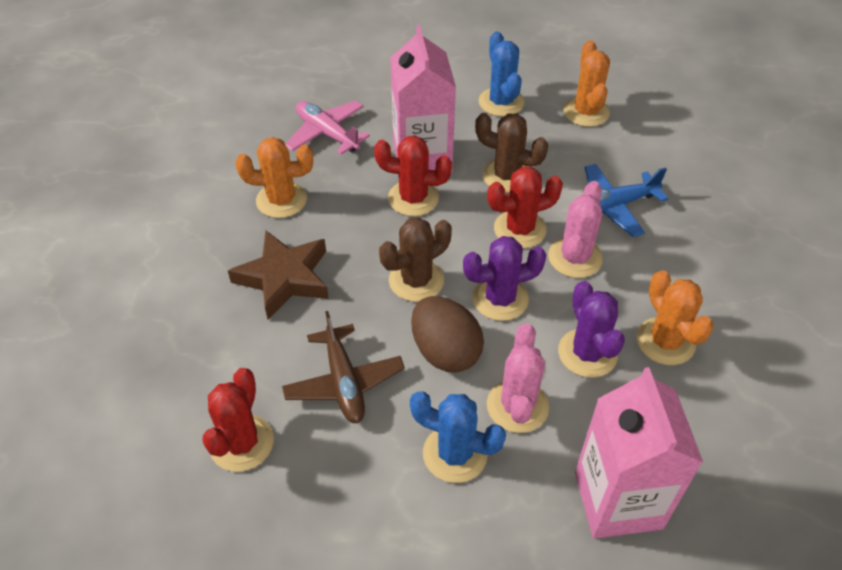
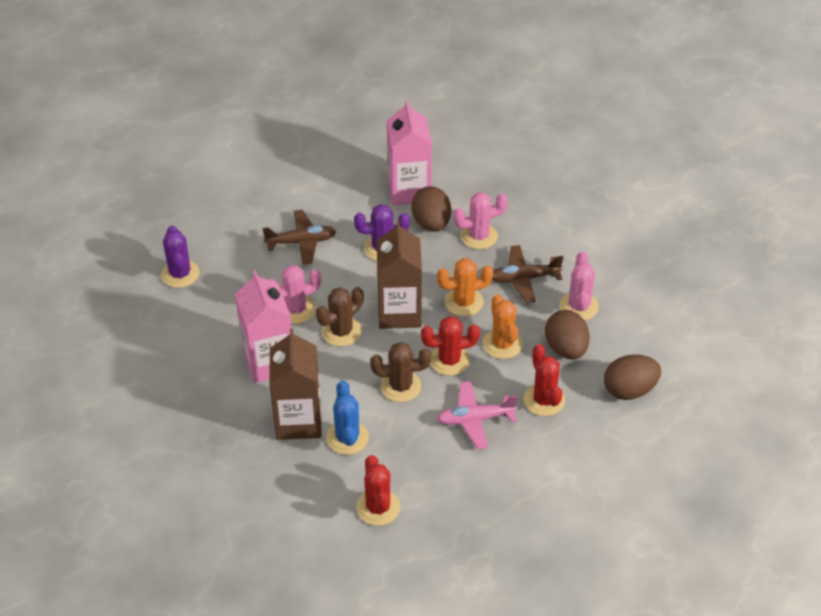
blue cactus: [410,391,506,483] [479,31,524,117] = 2 -> [327,381,369,455] = 1
blue plane: [585,164,668,237] = 1 -> none = 0
brown carton: none = 0 -> [269,329,321,440] [377,221,422,329] = 2
brown egg: [411,296,484,373] = 1 -> [411,186,451,231] [545,310,590,359] [604,355,661,400] = 3
brown plane: [282,311,405,423] = 1 -> [262,210,336,265] [492,245,563,303] = 2
brown star: [228,231,329,319] = 1 -> none = 0
orange cactus: [235,137,313,218] [563,40,610,127] [636,270,714,365] = 3 -> [437,258,493,317] [483,294,523,359] = 2
pink cactus: [487,323,549,433] [548,181,603,278] = 2 -> [269,265,321,324] [453,192,508,249] [559,251,599,321] = 3

